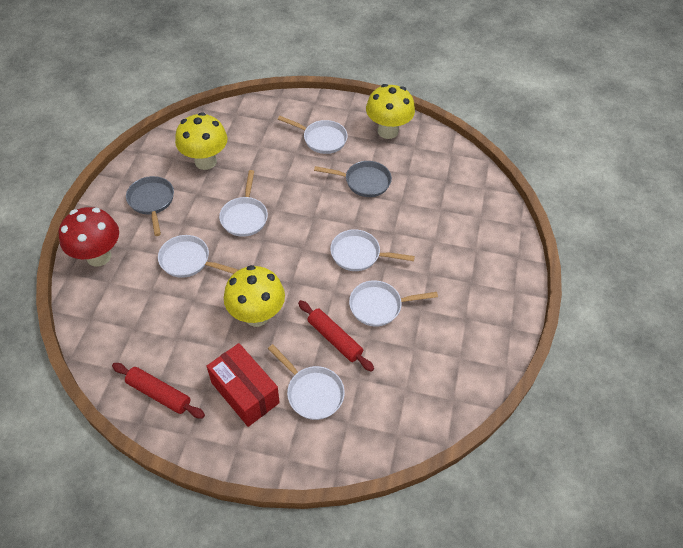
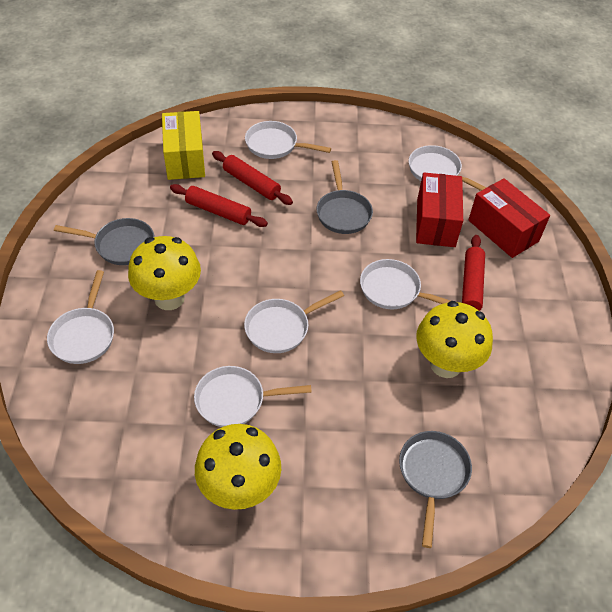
grey pan: [126,176,174,236] [314,161,392,197] = 2 -> [54,218,155,265] [316,160,373,234] [399,431,472,548] = 3
red box: [206,343,280,427] = 1 -> [416,172,463,247] [469,178,550,258] = 2
red mushroom: [59,207,119,267] = 1 -> none = 0
red rolling pin: [112,363,205,418] [298,300,374,372] = 2 -> [170,184,268,227] [212,151,293,205] [462,235,485,311] = 3
yellow box: none = 0 -> [162,111,205,180] = 1

